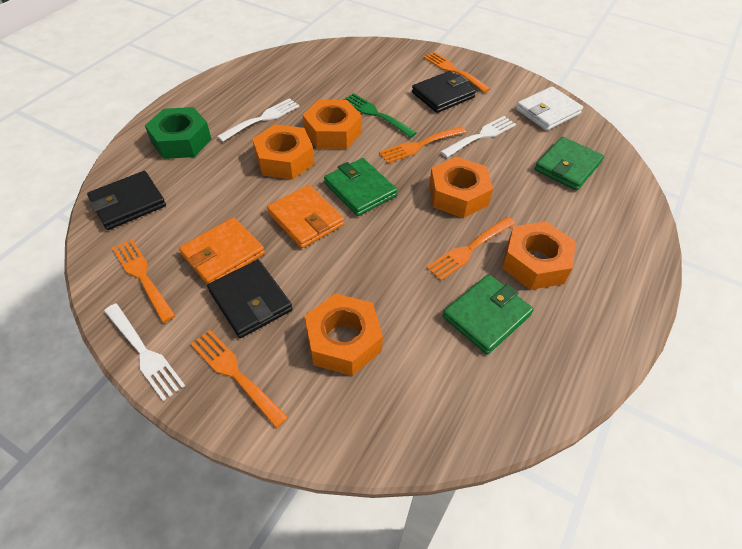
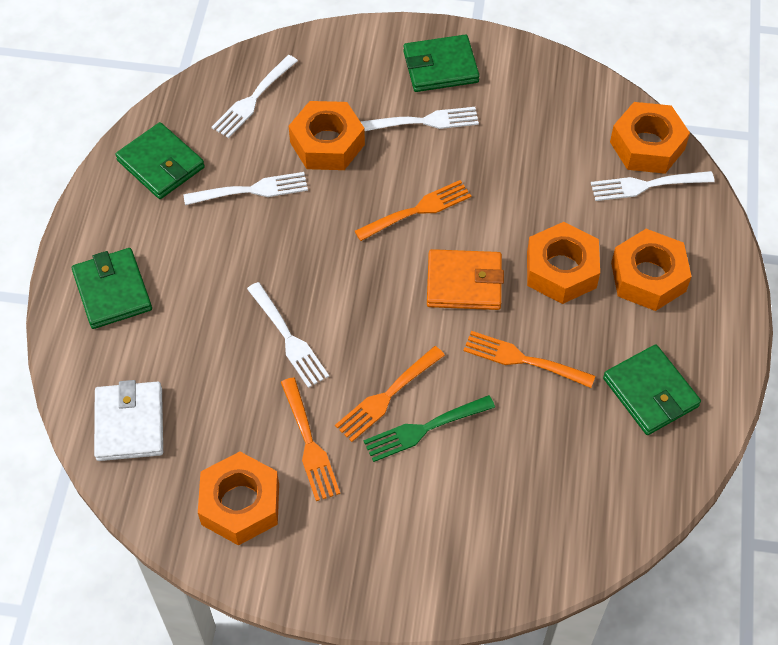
black wallet: [87,171,166,230] [207,260,293,338] [412,71,476,113] = 3 -> none = 0
green nut: [145,107,212,159] = 1 -> none = 0
green wallet: [324,158,398,216] [443,274,534,354] [535,137,604,191] = 3 -> [72,248,152,329] [115,122,205,199] [403,34,480,92] [603,344,701,435] = 4
orange fork: [112,239,176,323] [191,330,288,428] [379,126,466,163] [424,52,491,93] [426,217,515,281] = 5 -> [281,377,340,501] [335,346,445,442] [355,180,471,241] [463,331,595,388] = 4
orange wallet: [179,217,265,285] [267,185,344,248] = 2 -> [427,249,504,310] = 1
white fork: [104,304,185,401] [217,98,300,142] [440,116,516,158] = 3 -> [183,172,308,205] [211,55,298,138] [247,282,329,388] [360,107,479,131] [591,171,715,201] = 5

